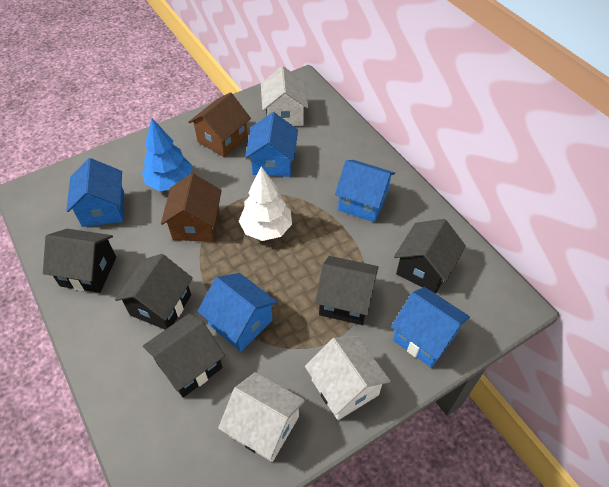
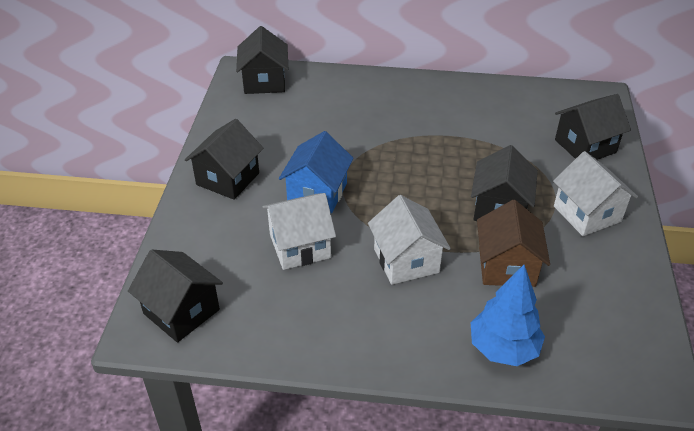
blue house: [66,158,124,227] [197,273,278,352] [245,112,298,177] [335,160,395,222] [391,287,470,368] = 5 -> [279,131,354,213] = 1
brown house: [161,173,222,242] [188,92,251,157] = 2 -> [477,200,550,287] = 1
white tree: [239,166,292,241] = 1 -> none = 0

